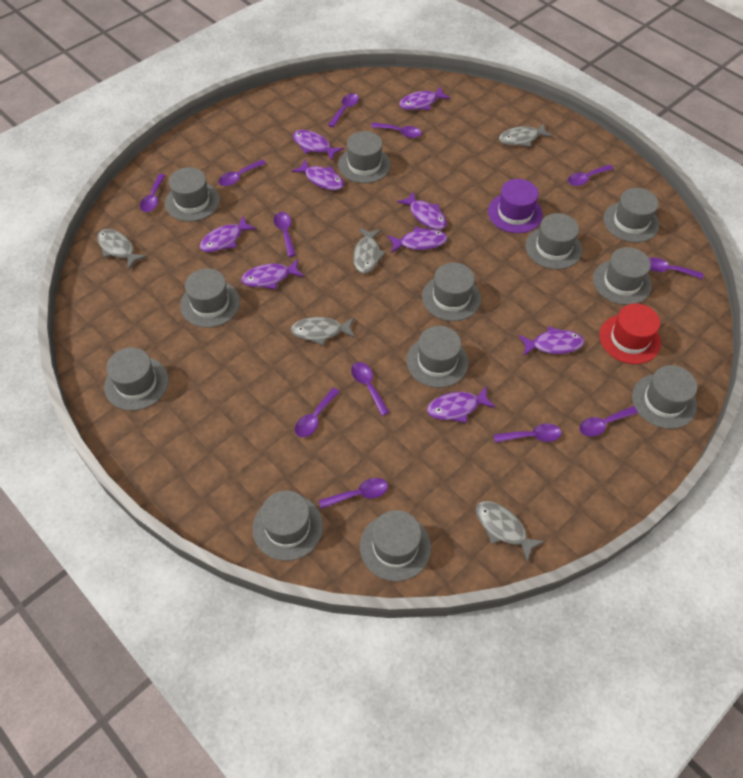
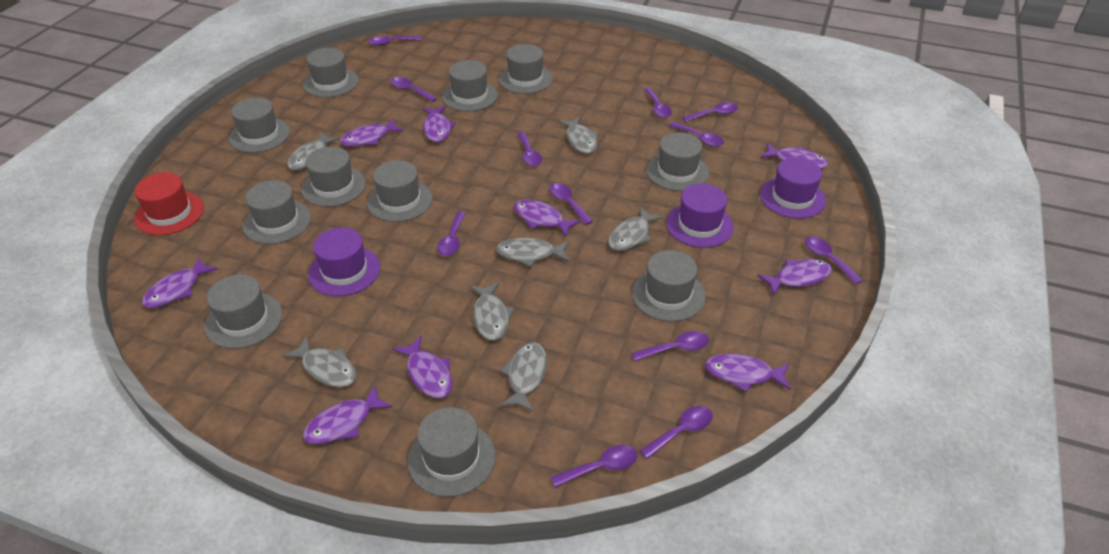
grey fish: [97,229,147,270] [291,317,355,346] [353,228,386,273] [476,501,545,562] [499,123,553,147] = 5 -> [283,336,357,387] [287,132,340,170] [470,282,515,340] [496,238,569,267] [500,342,547,412] [558,117,598,154] [608,207,663,251] = 7
grey hat: [104,347,169,411] [165,167,220,222] [180,268,240,328] [252,491,323,561] [338,131,391,183] [360,510,431,581] [406,326,469,388] [422,262,481,321] [525,213,582,269] [593,247,652,305] [603,188,659,243] [632,365,697,429] = 12 -> [205,275,283,349] [229,98,290,153] [242,180,311,244] [301,147,366,207] [303,48,359,98] [367,160,432,222] [408,407,495,497] [442,60,498,112] [499,44,553,94] [632,250,705,322] [646,132,709,191] = 11
purple hat: [488,179,543,233] = 1 -> [308,227,380,296] [666,184,734,248] [760,157,826,219] = 3

